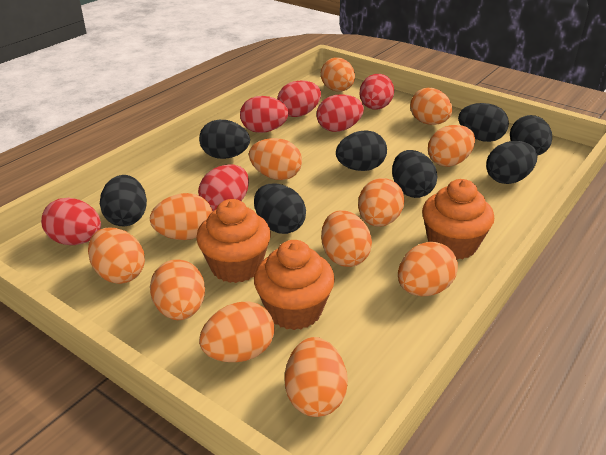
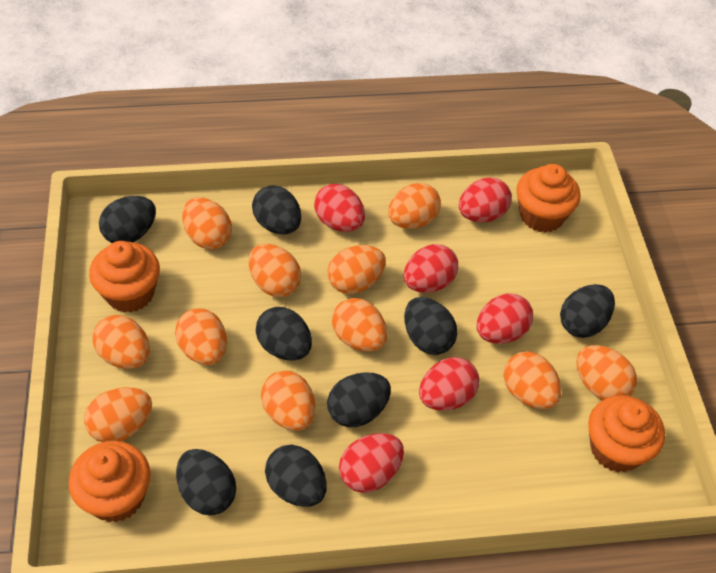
orange cupcake: [196,199,271,283] [254,240,335,330] [422,179,494,260] = 3 -> [69,441,151,522] [89,241,160,313] [516,164,581,233] [588,395,665,472] = 4
orange egg: [88,228,145,284] [150,193,213,240] [150,259,205,320] [199,301,275,362] [249,138,302,180] [285,337,348,417] [321,58,355,92] [321,210,372,267] [358,178,404,227] [398,242,458,296] [410,88,452,125] [428,125,475,167] = 12 -> [84,387,152,442] [92,315,150,369] [175,308,227,365] [182,197,232,249] [249,244,301,297] [261,370,316,431] [328,245,386,294] [332,298,387,352] [388,183,441,229] [503,351,561,409] [576,345,637,400] = 11

